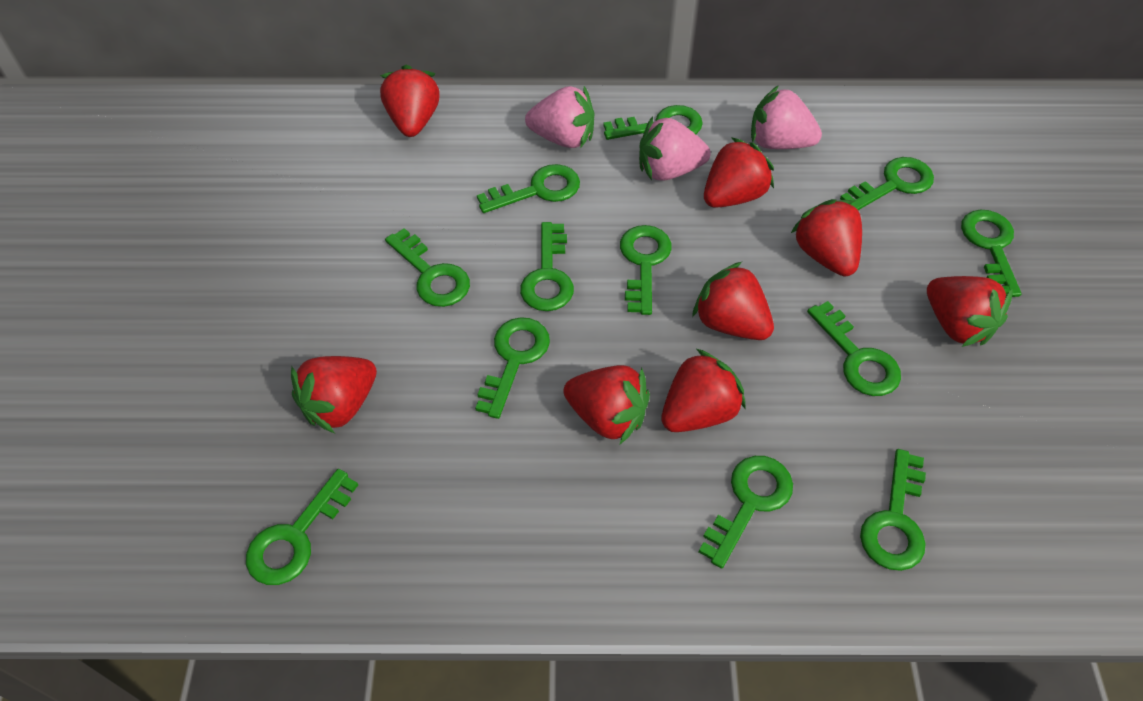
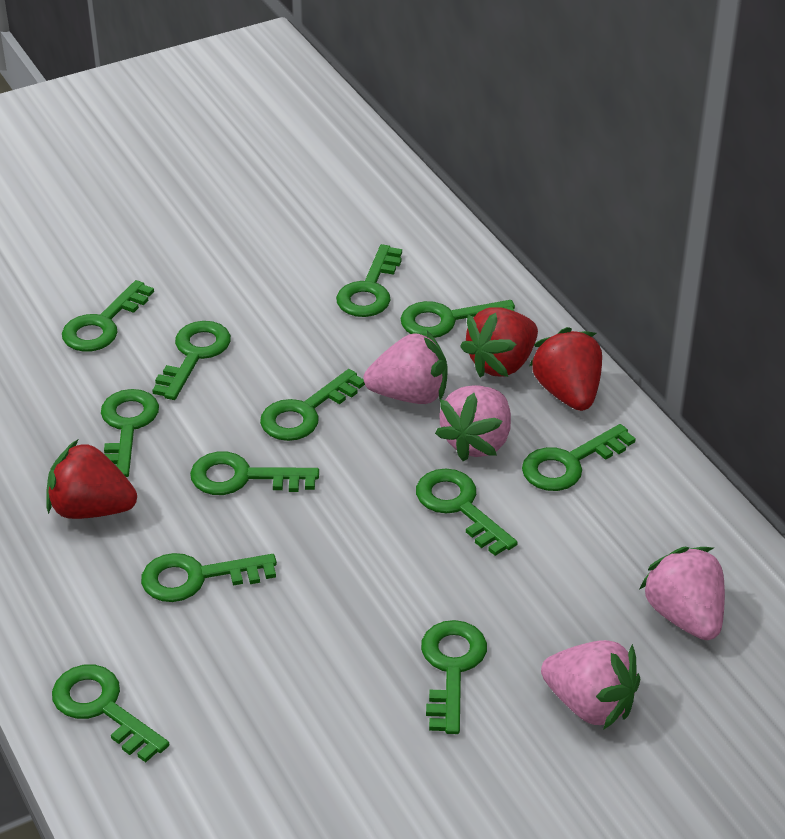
pink strawberry: [525,86,594,148] [639,116,711,180] [751,85,822,149] = 3 -> [364,331,447,404] [435,385,511,461] [541,640,640,730] [639,547,725,640] = 4
red strawberry: [291,356,377,433] [380,65,440,137] [564,365,650,444] [661,349,746,432] [692,262,774,340] [704,137,774,208] [791,199,862,277] [927,276,1012,347] = 8 -> [46,439,137,519] [460,307,538,377] [529,327,602,411] = 3

